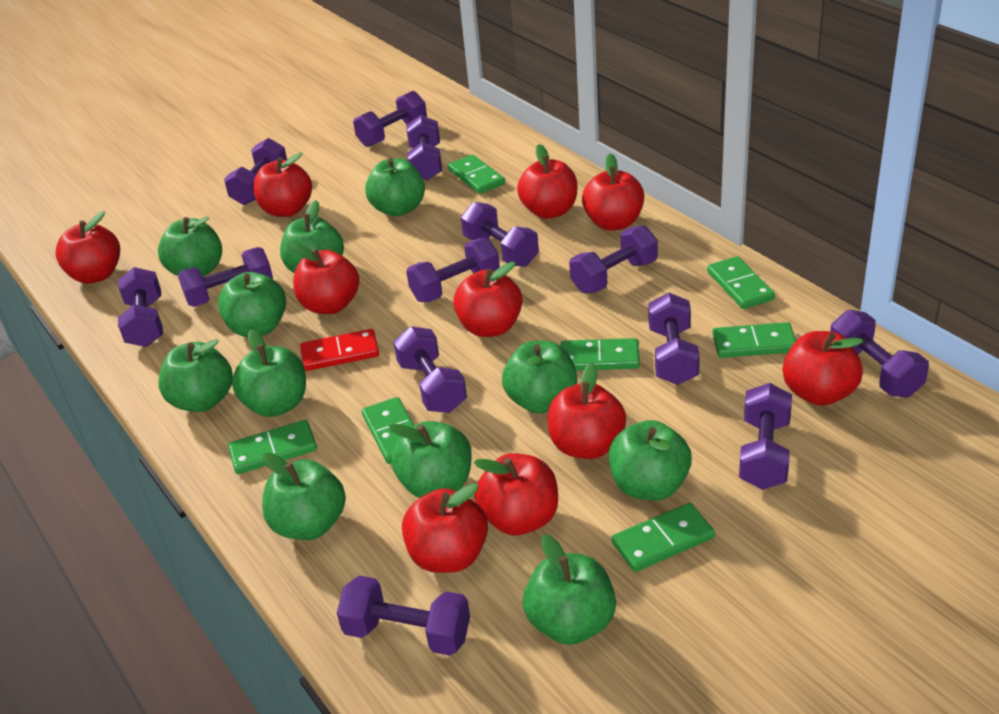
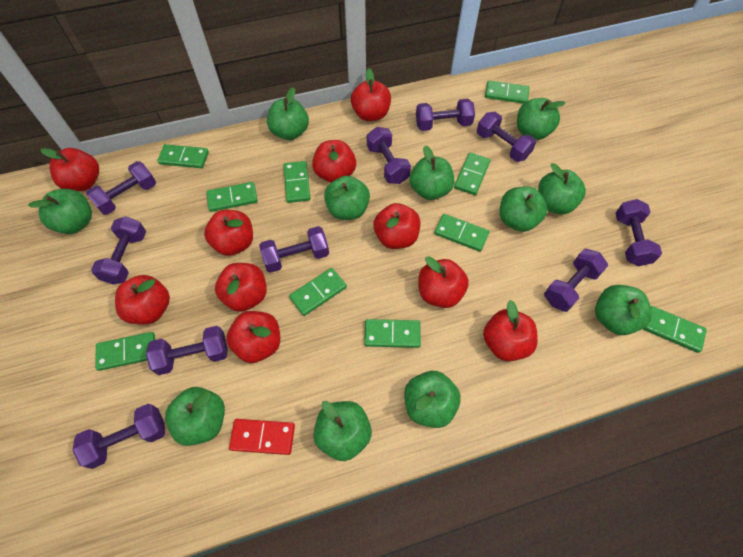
green domino: [228,420,317,474] [362,397,415,464] [448,155,505,194] [560,338,640,371] [612,503,715,572] [707,256,775,309] [712,322,796,358] = 7 -> [95,332,155,371] [157,144,209,168] [206,182,258,212] [284,161,311,203] [289,268,347,316] [364,319,421,348] [434,214,489,252] [454,153,490,195] [485,80,529,104] [643,306,707,353] = 10
purple dumbbell: [118,267,163,347] [178,247,273,307] [224,138,287,205] [337,575,470,656] [353,91,427,147] [393,326,467,413] [406,115,442,181] [406,238,500,302] [461,202,539,267] [569,225,658,293] [648,293,700,385] [739,383,792,490] [830,310,929,398] = 13 -> [73,404,165,469] [86,161,156,215] [91,216,146,285] [146,326,228,375] [259,226,329,273] [367,127,411,184] [416,99,475,131] [477,112,536,162] [544,249,608,312] [615,199,662,266] = 10

